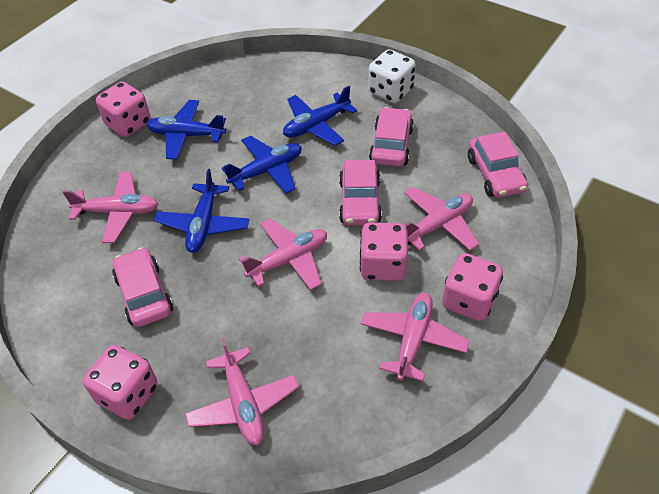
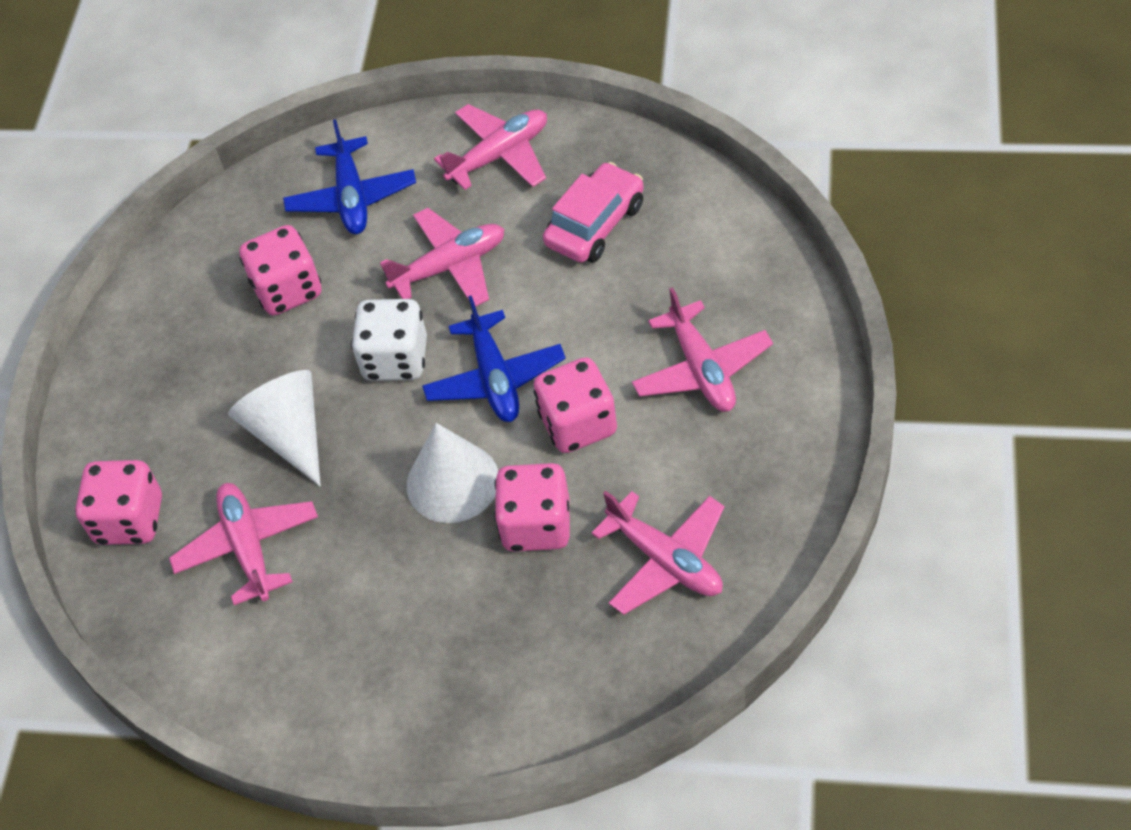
blue plane: [146,100,226,160] [154,169,250,253] [222,136,301,194] [283,86,357,146] = 4 -> [283,119,416,234] [422,295,566,422] = 2
pink car: [112,247,173,327] [339,160,382,225] [369,107,414,166] [468,132,528,198] = 4 -> [543,162,644,263] = 1
white cone: none = 0 -> [228,370,321,486] [407,423,498,523] = 2

